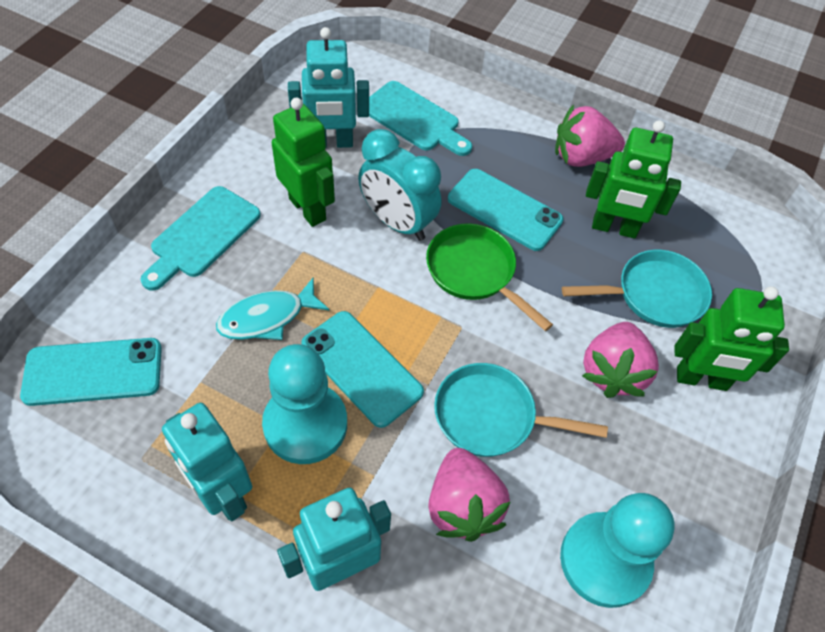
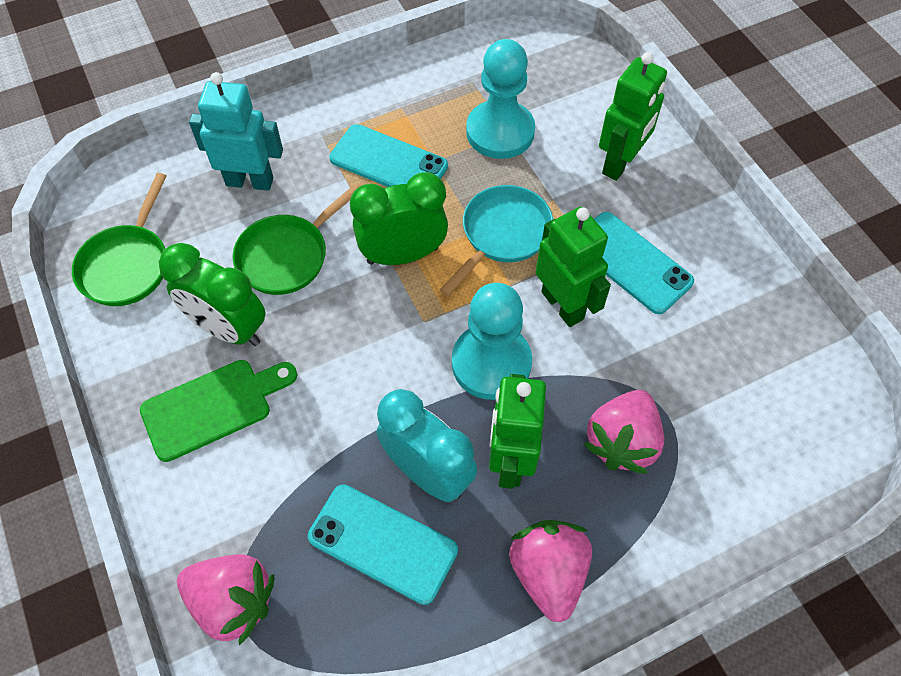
green clock: none = 0 -> [159,243,266,346] [350,172,448,265] = 2
green cutting board: none = 0 -> [140,360,297,462] = 1
green pan: [426,223,553,331] = 1 -> [72,173,167,306] [233,183,361,295] = 2
turquoise cutting board: [140,186,261,291] [369,81,472,156] = 2 -> none = 0
turquoise fish: [216,278,329,340] = 1 -> none = 0
turquoise pan: [434,363,608,457] [562,250,712,328] = 2 -> [440,185,553,296] = 1
turquoise robot: [162,403,252,521] [277,488,391,591] [288,27,369,148] = 3 -> [189,72,283,191] = 1

